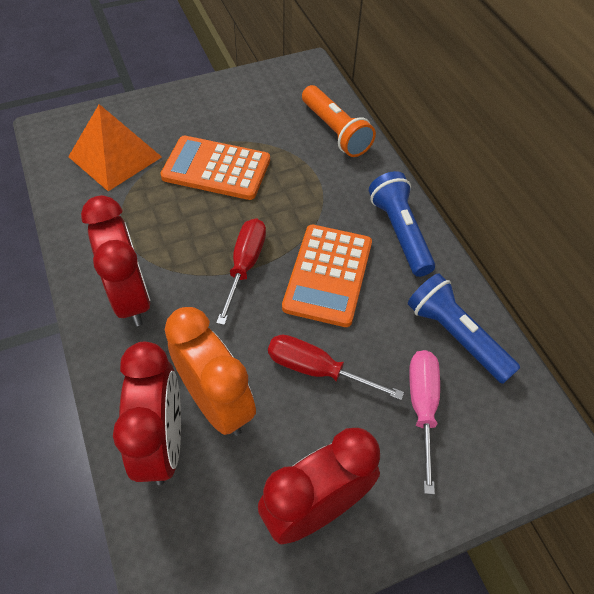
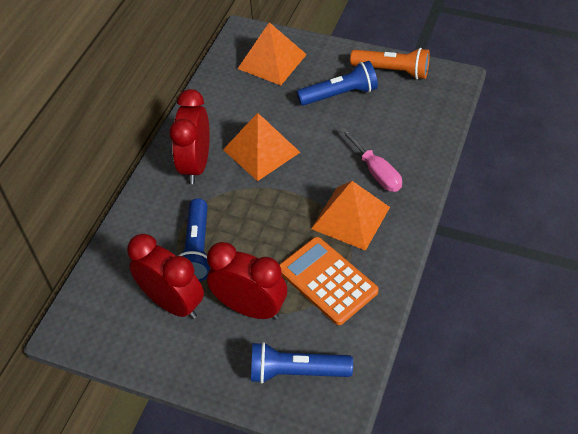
blue flashlight: [369,171,435,277] [408,273,520,384] = 2 -> [178,198,211,281] [251,342,353,384] [297,61,378,106] = 3
orange calculator: [160,136,270,200] [282,225,372,327] = 2 -> [279,237,379,325] = 1
orange clock: [165,307,256,436] = 1 -> none = 0
orange pyramid: [68,104,162,191] = 1 -> [223,113,301,181] [238,22,307,85] [311,181,390,251] = 3
red screwdriver: [216,218,266,325] [268,335,404,400] = 2 -> none = 0

